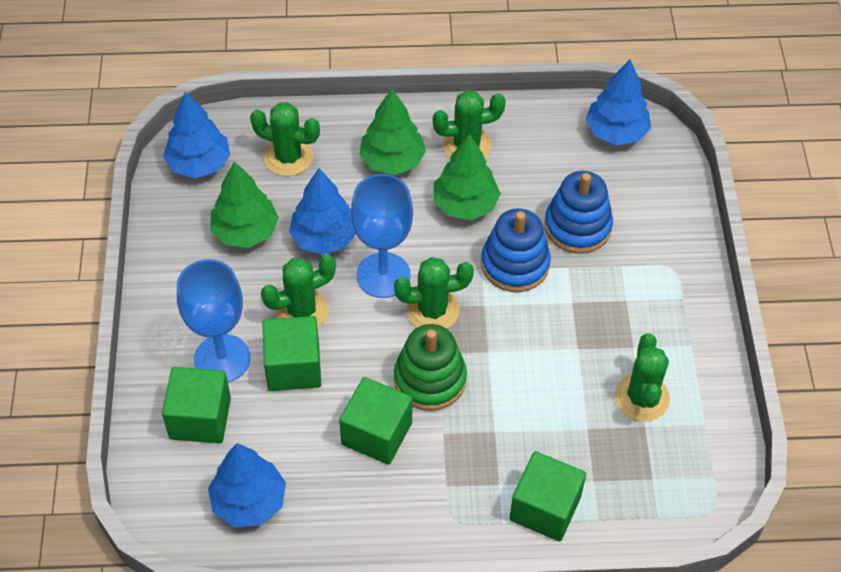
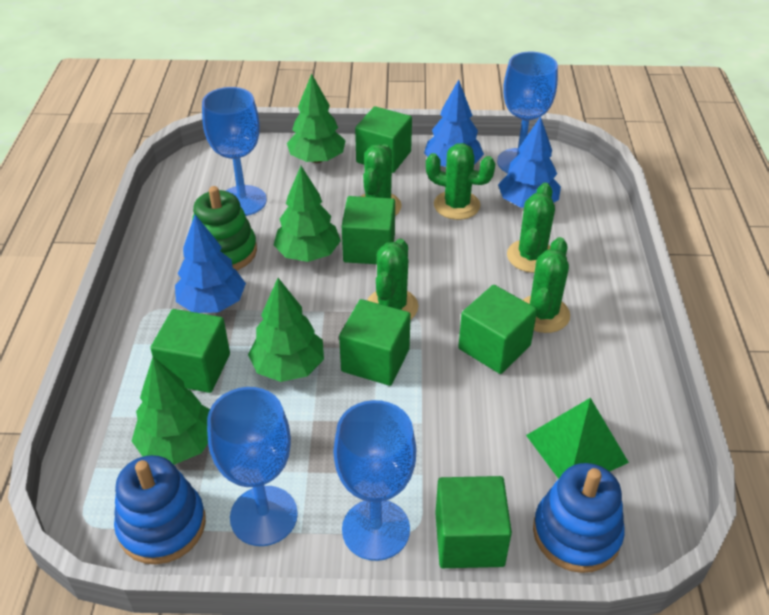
blue goblet: [177,259,250,382] [351,174,413,298] = 2 -> [202,87,267,216] [207,387,298,546] [333,400,416,561] [497,52,558,173] = 4
blue tree: [163,91,230,178] [208,443,286,527] [289,168,356,255] [586,59,651,145] = 4 -> [175,215,246,313] [424,80,484,167] [498,116,561,208] = 3
green cube: [162,367,231,444] [262,316,321,391] [339,377,412,465] [509,451,586,542] = 4 -> [150,309,230,393] [339,299,411,386] [342,196,395,264] [355,106,412,173] [435,476,512,568] [458,285,537,374] = 6
green pyramid: none = 0 -> [526,398,629,479] = 1
green tree: [210,161,279,248] [359,88,426,175] [433,133,501,220] = 3 -> [132,357,210,465] [248,278,324,382] [274,166,341,262] [287,74,346,163] = 4

